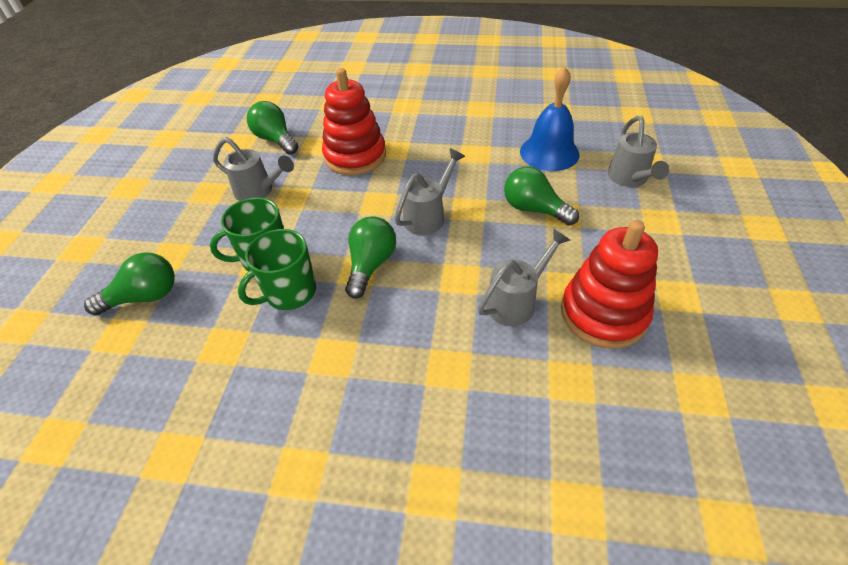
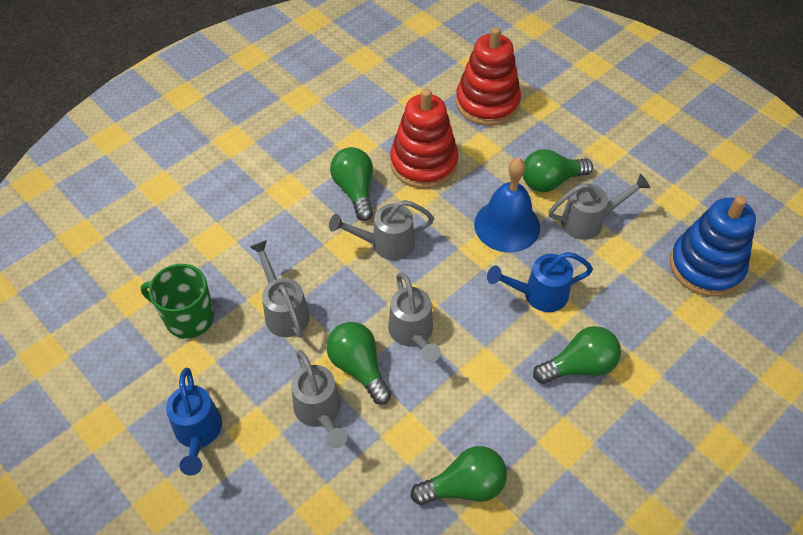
blue stacking toy: none = 0 -> [669,196,756,297] = 1
blue watering can: none = 0 -> [166,367,222,476] [487,252,593,312] = 2
green light bulb: [84,252,175,315] [247,101,298,155] [345,216,396,299] [504,166,579,226] = 4 -> [326,322,391,405] [330,147,373,221] [410,446,507,505] [523,149,593,192] [533,326,621,384] = 5
green mug: [210,197,284,272] [238,229,316,310] = 2 -> [141,264,214,339] = 1
grey watering can: [213,137,294,201] [395,148,465,235] [478,229,570,326] [608,116,669,187] = 4 -> [250,240,310,338] [291,350,348,448] [329,200,434,260] [388,272,441,363] [548,174,650,240] = 5

